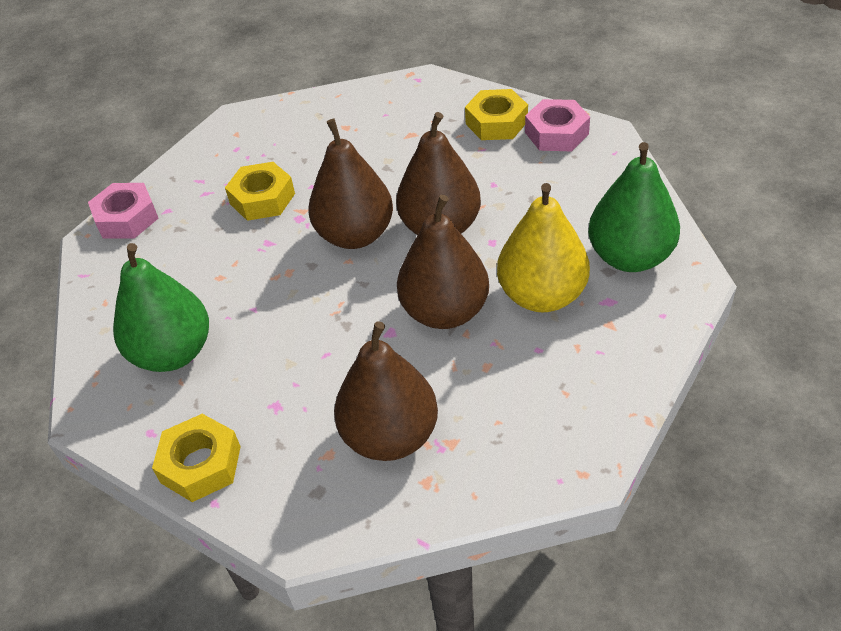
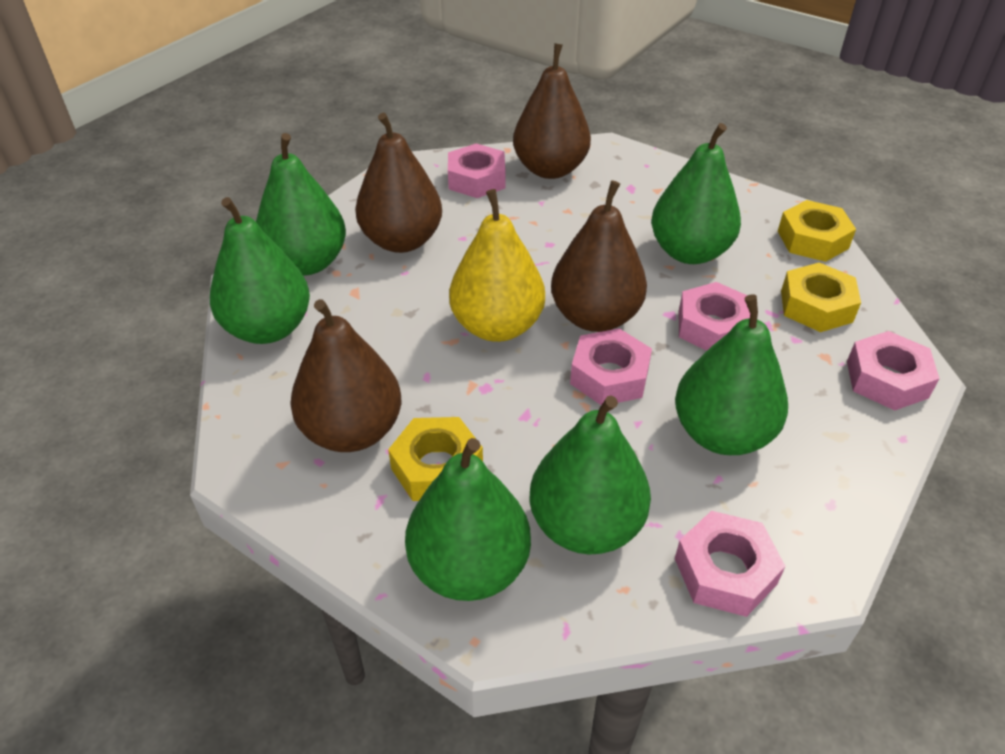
green pear: [113,243,209,372] [588,142,680,272] = 2 -> [210,197,310,344] [256,133,346,276] [405,438,531,601] [529,395,651,554] [651,123,741,264] [675,294,788,455] = 6
pink nut: [88,183,159,238] [525,99,590,152] = 2 -> [448,143,505,198] [570,328,652,405] [675,511,786,617] [679,282,750,351] [847,331,940,410] = 5

